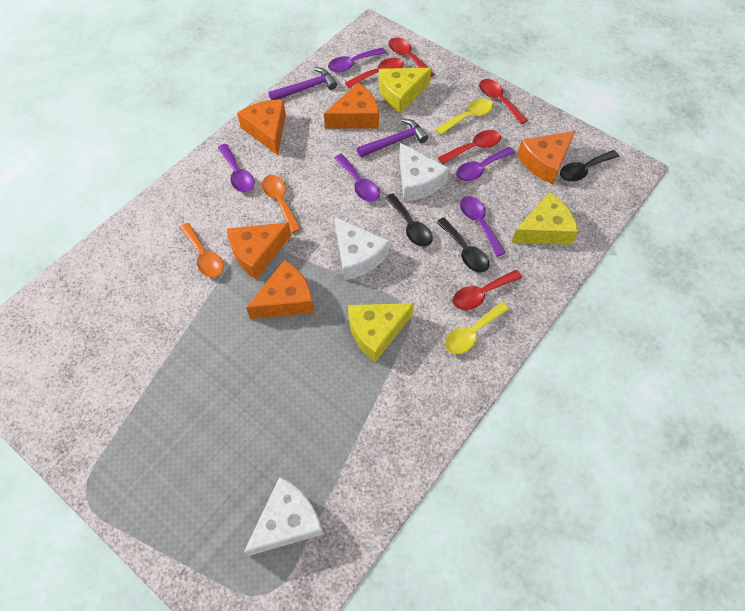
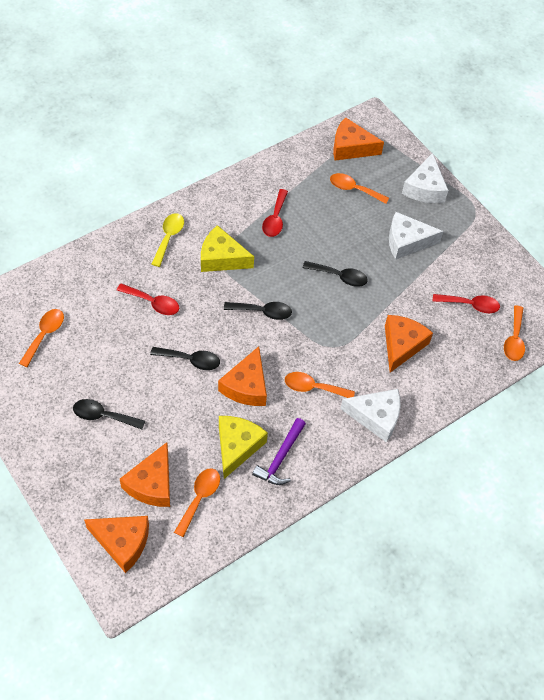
black spoon: [385,193,433,247] [436,218,489,273] [560,150,619,182] = 3 -> [73,399,145,430] [150,347,220,370] [224,302,292,320] [303,261,368,287] = 4
orange spoon: [180,223,224,277] [262,175,301,233] = 2 -> [19,309,64,367] [174,468,220,537] [285,372,355,398] [330,173,389,204] [504,306,525,361] = 5
purple hammer: [269,67,337,100] [357,119,428,157] = 2 -> [252,418,306,485] = 1
purple spoon: [218,144,255,192] [328,47,386,72] [334,154,380,202] [456,147,515,181] [460,196,506,257] = 5 -> none = 0
red spoon: [345,58,404,88] [389,37,434,77] [438,130,501,164] [453,270,522,310] [479,79,528,124] = 5 -> [117,283,179,315] [262,189,288,237] [432,294,500,313] = 3
yellow cheese: [348,303,414,362] [379,68,432,114] [512,192,578,245] = 3 -> [201,225,254,272] [219,416,268,479] = 2
yellow spoon: [436,98,493,135] [445,302,509,354] = 2 -> [152,213,184,267] = 1

